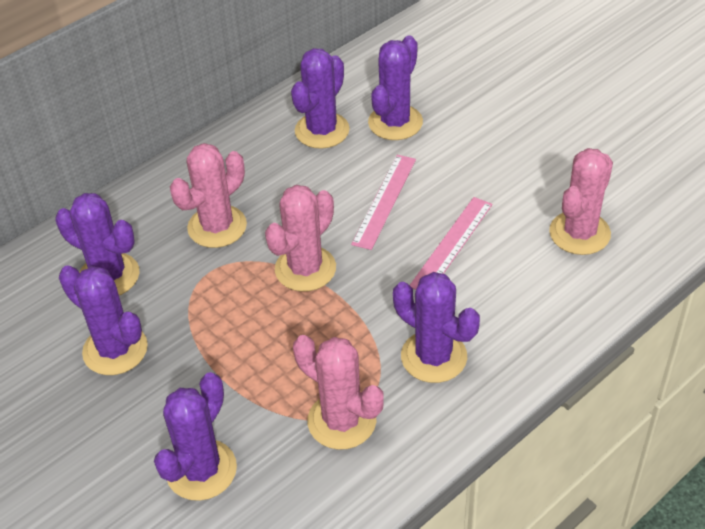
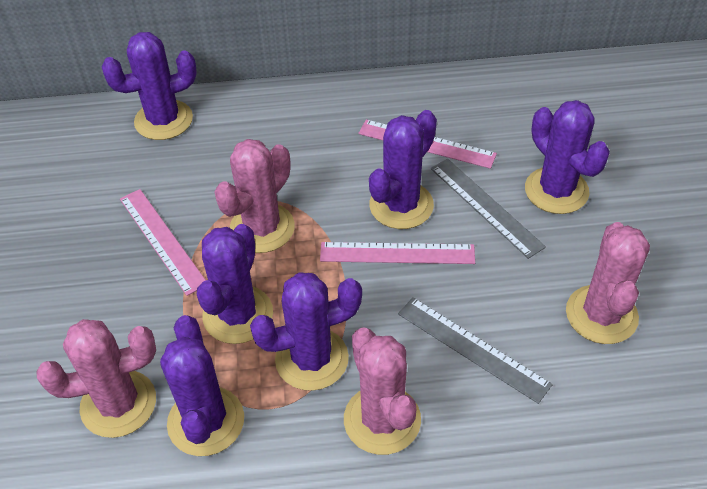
grey ruler: none = 0 -> [398,297,553,404] [431,159,546,259] = 2
pink ruler: [351,155,416,250] [410,197,493,290] = 2 -> [120,189,206,296] [320,242,475,264] [358,119,497,169] = 3

